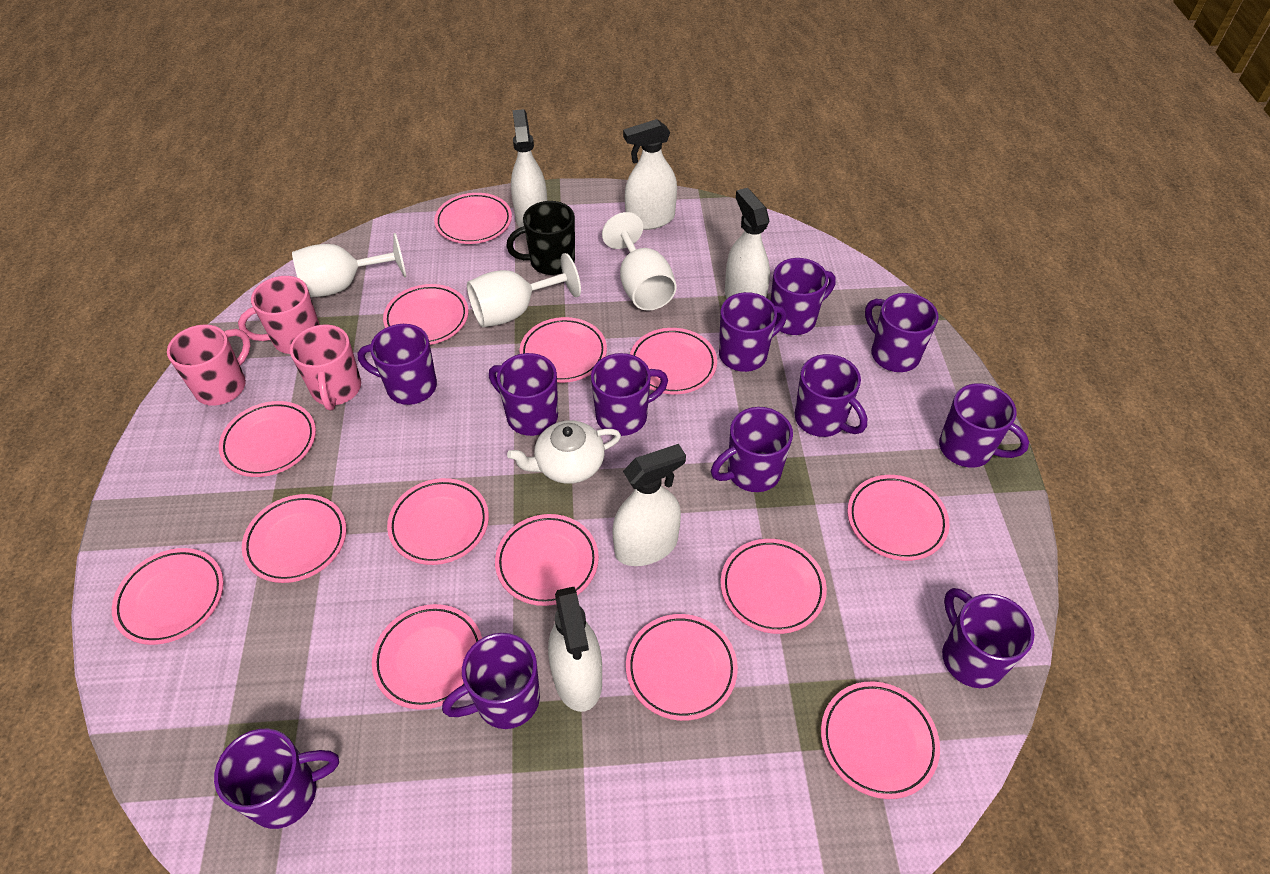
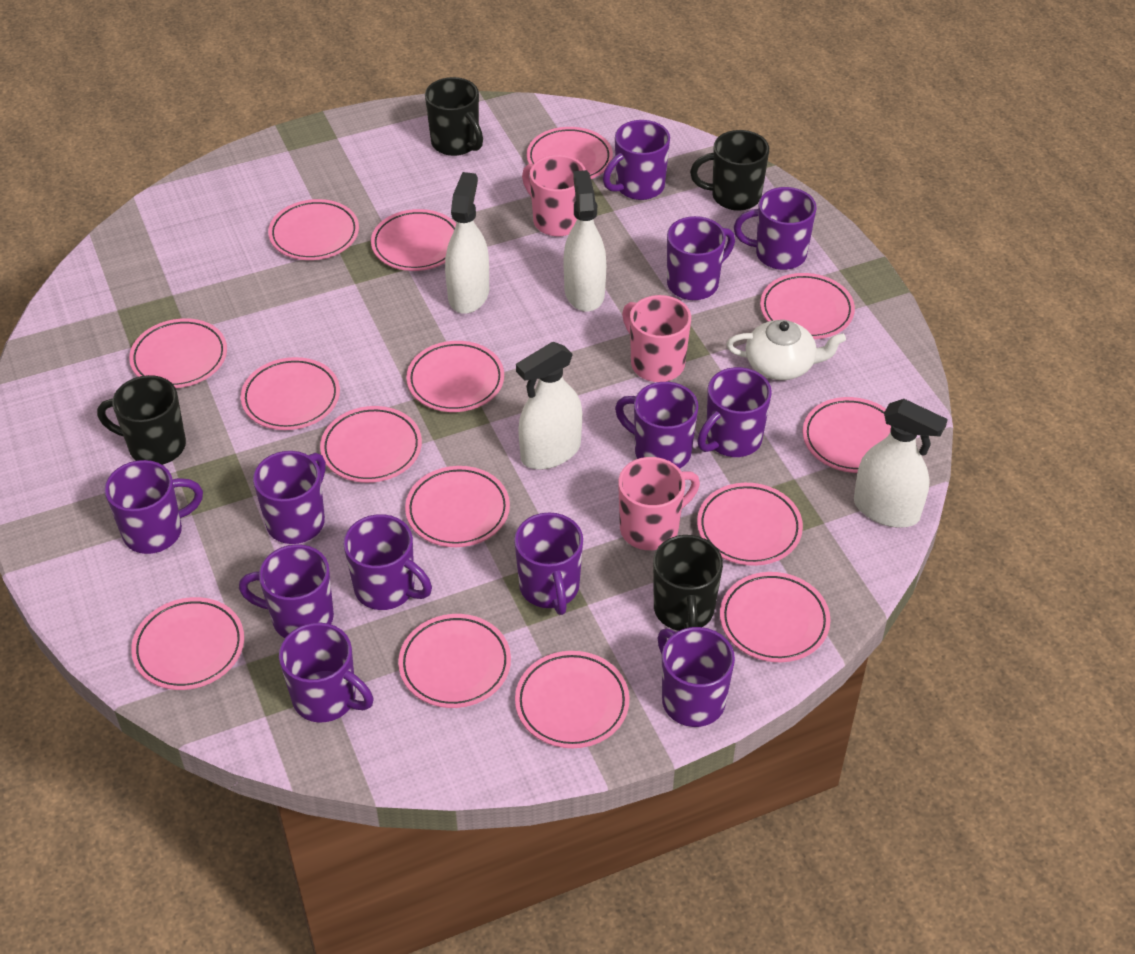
black mug: [506,201,575,275] = 1 -> [97,375,186,465] [425,77,483,156] [653,535,723,631] [690,130,769,211] = 4
pink plate: [112,548,224,645] [219,401,316,477] [242,494,346,583] [372,604,482,710] [383,284,469,345] [387,478,489,565] [434,193,512,244] [495,514,599,606] [520,317,607,383] [626,614,738,721] [630,328,717,394] [721,539,827,634] [821,681,940,799] [847,475,949,561] = 14 -> [129,318,227,388] [131,597,244,690] [241,357,340,430] [268,199,359,260] [320,406,422,483] [371,209,456,271] [398,614,511,708] [405,466,510,547] [406,341,504,412] [515,651,629,748] [527,127,613,179] [697,483,803,566] [720,572,830,662] [760,273,855,339] [803,397,891,473] = 15
white goblet: [292,233,406,297] [467,253,581,327] [602,212,677,311] = 3 -> none = 0
white spray bottle: [511,109,547,228] [548,587,602,712] [613,444,686,566] [623,119,677,230] [725,188,770,298] = 5 -> [445,172,489,314] [516,342,582,470] [563,170,606,312] [854,399,948,528] = 4

